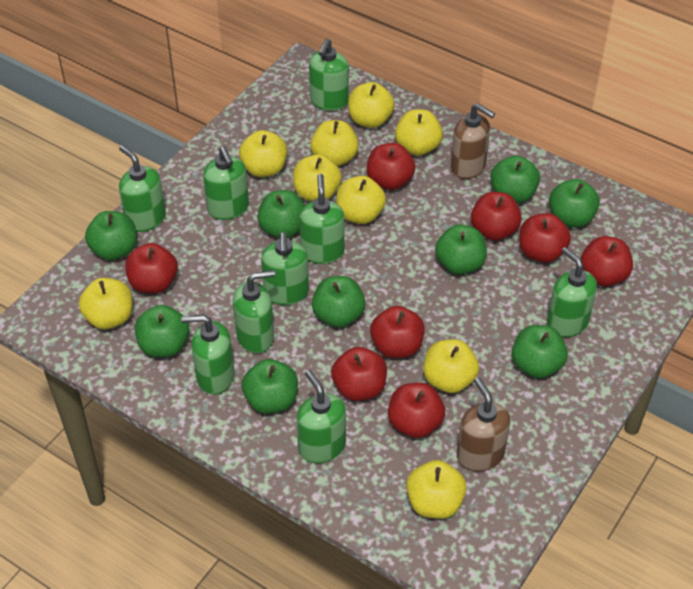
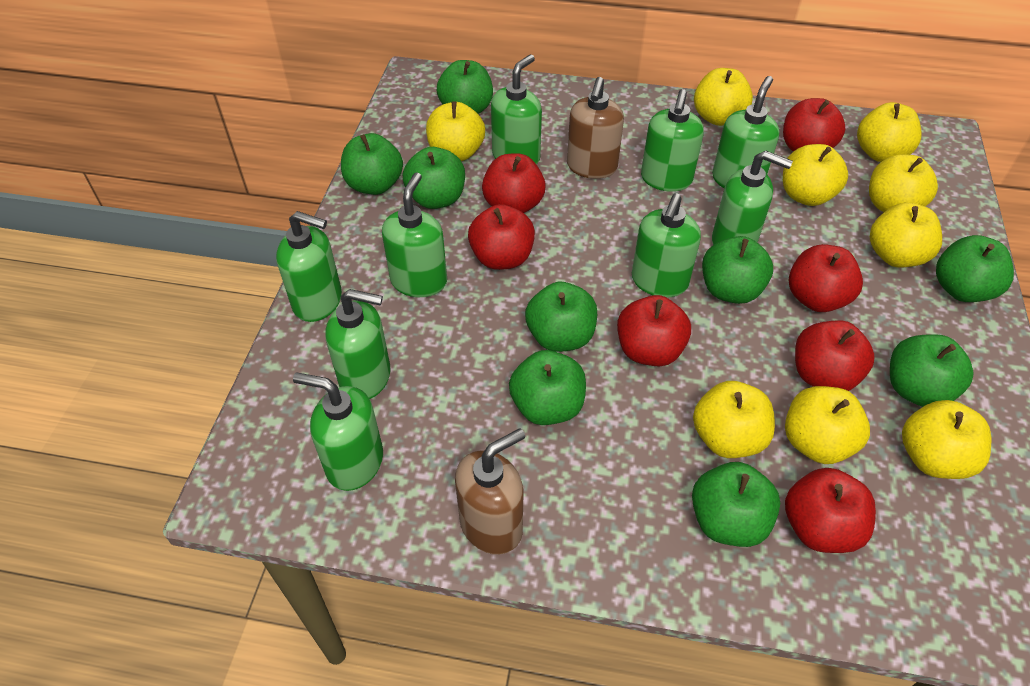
red apple: [125,243,178,293] [331,347,387,401] [367,143,415,190] [370,306,425,358] [388,383,445,438] [471,192,522,241] [519,213,571,263] [581,236,633,287] = 8 -> [468,204,535,270] [482,153,546,213] [617,295,691,367] [783,98,845,152] [785,468,876,553] [789,244,863,312] [795,320,875,391] = 7

